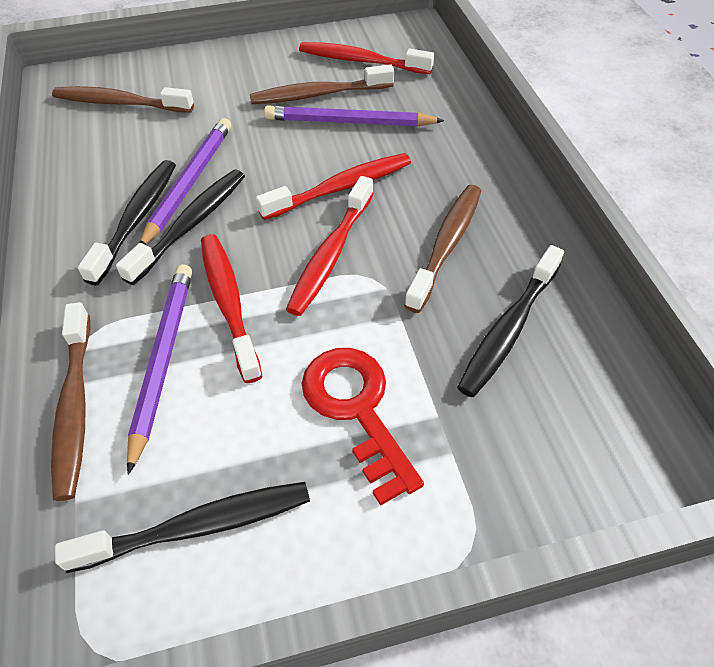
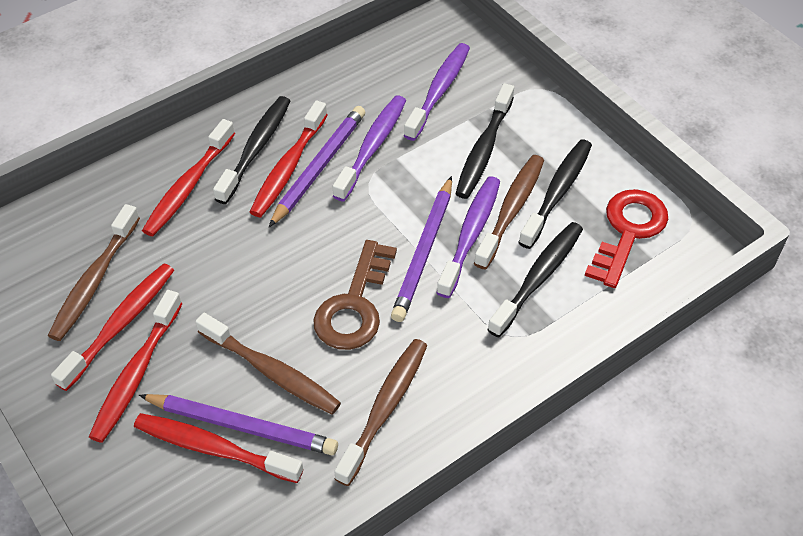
brown key: none = 0 -> [313,240,397,350] = 1
purple toothbrush: none = 0 -> [333,95,406,201] [403,43,470,141] [436,176,500,298] = 3
red toothbrush: [201,234,263,383] [256,153,411,220] [286,176,374,316] [299,42,434,74] = 4 -> [51,263,174,391] [89,290,182,443] [134,413,303,483] [142,119,235,236] [250,101,327,217] = 5

